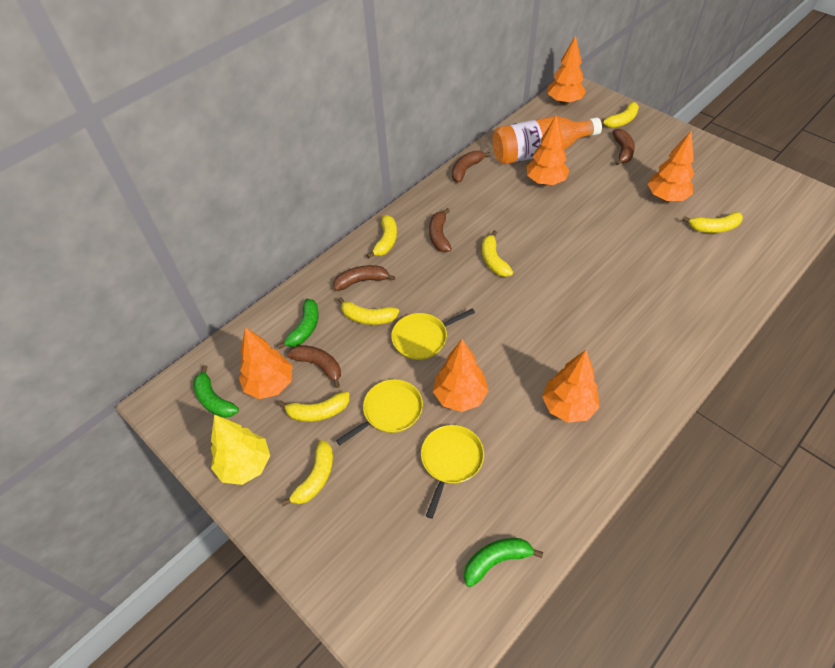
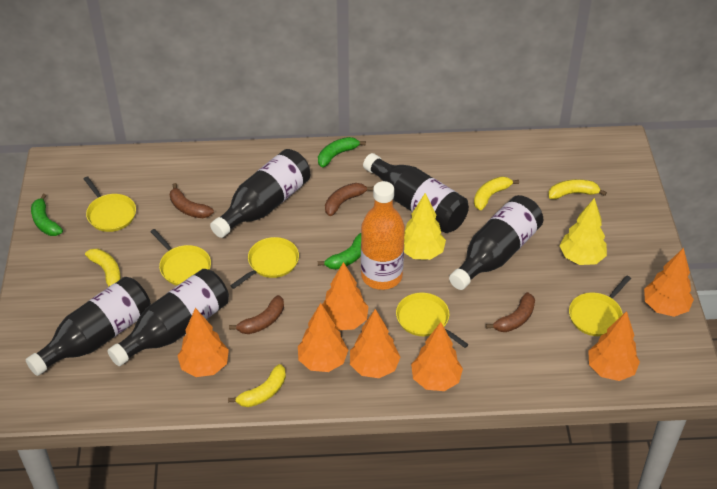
black bottle: none = 0 -> [26,277,151,376] [107,269,229,366] [210,149,310,238] [363,153,469,233] [449,195,543,290] = 5
brown banana: [287,345,341,388] [333,265,395,291] [429,208,452,252] [452,151,491,183] [613,129,635,166] = 5 -> [170,183,214,218] [229,295,284,334] [325,183,373,216] [486,292,535,332] = 4
orange tree: [239,327,292,399] [433,339,489,412] [526,115,570,185] [542,350,600,423] [548,36,586,105] [648,130,694,202] = 6 -> [178,308,229,377] [298,303,348,372] [322,262,369,330] [350,309,401,378] [411,322,463,391] [588,311,640,381] [644,248,694,317] = 7
yellow banana: [278,392,350,422] [281,440,333,506] [338,297,399,325] [367,215,397,258] [482,230,513,277] [601,102,639,128] [682,212,743,233] = 7 -> [85,249,121,286] [228,364,286,407] [474,176,519,210] [548,179,607,199] = 4
yellow pan: [336,379,423,445] [391,308,475,360] [421,425,484,519] = 3 -> [84,176,136,232] [150,229,211,286] [230,237,299,289] [396,293,469,348] [569,276,631,336] = 5
yellow tree: [211,414,270,485] = 1 -> [404,193,446,260] [560,198,607,265] = 2

